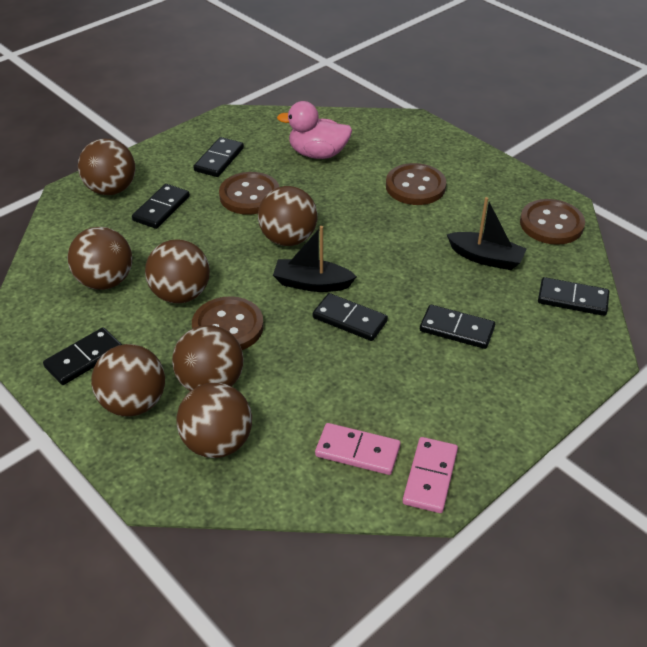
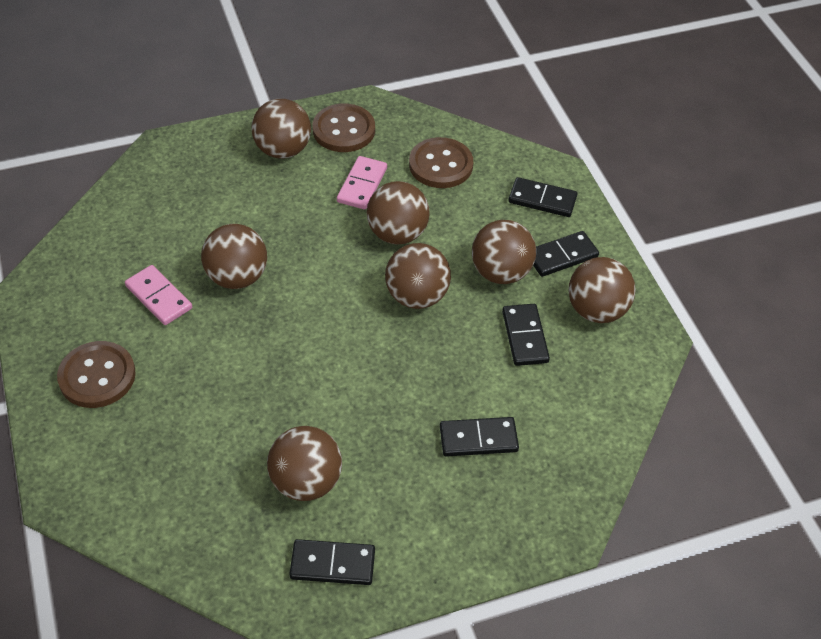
black boat: [273,226,357,292] [447,197,527,270] = 2 -> none = 0
black domino: [43,327,122,385] [132,184,190,229] [193,137,244,177] [313,293,388,341] [420,305,495,349] [538,277,609,316] = 6 -> [289,539,375,585] [440,417,519,457] [502,304,550,366] [508,177,577,217] [533,231,599,277] = 5
brown button: [192,296,264,350] [219,172,279,215] [386,163,446,205] [520,199,585,245] = 4 -> [57,341,136,408] [312,104,375,152] [409,137,473,188] = 3
pink duck: [277,101,352,159] = 1 -> none = 0

